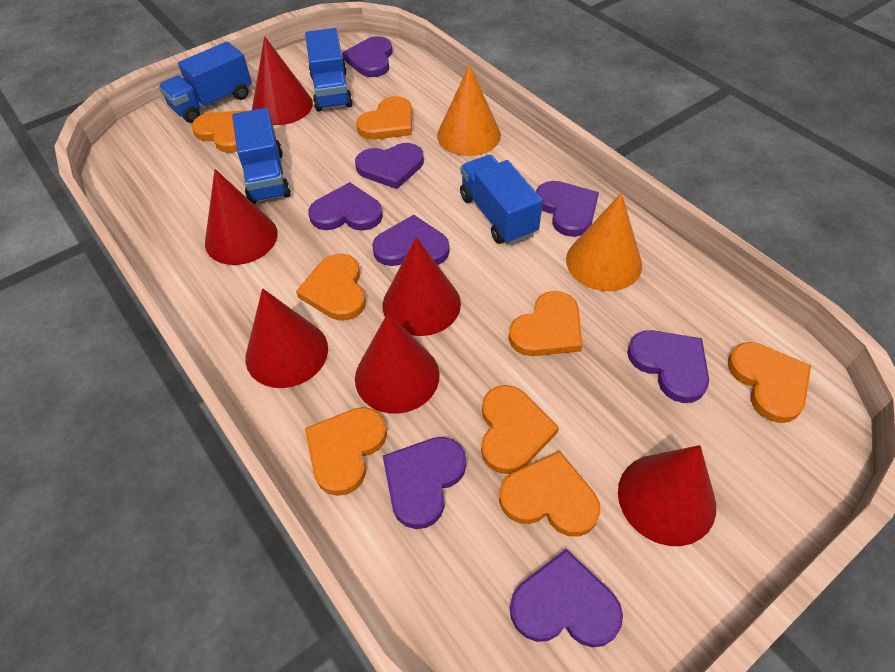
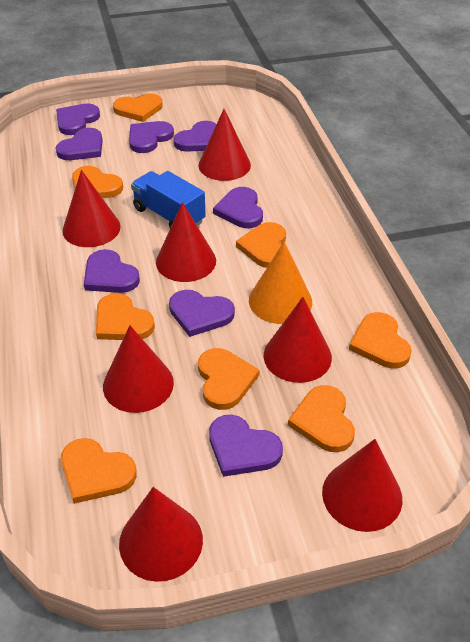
blue truck: [159,41,252,123] [232,108,291,204] [305,28,353,112] [460,155,543,245] = 4 -> [131,171,206,228] = 1
orange cone: [437,64,501,156] [566,193,642,291] = 2 -> [249,242,312,324] = 1
red cone: [205,169,278,265] [245,288,328,388] [252,36,313,125] [355,313,440,414] [383,237,461,336] [618,445,716,546] = 6 -> [62,170,121,247] [103,325,174,413] [119,487,203,582] [156,202,216,282] [198,109,251,181] [264,297,332,383] [322,439,402,532] = 7

